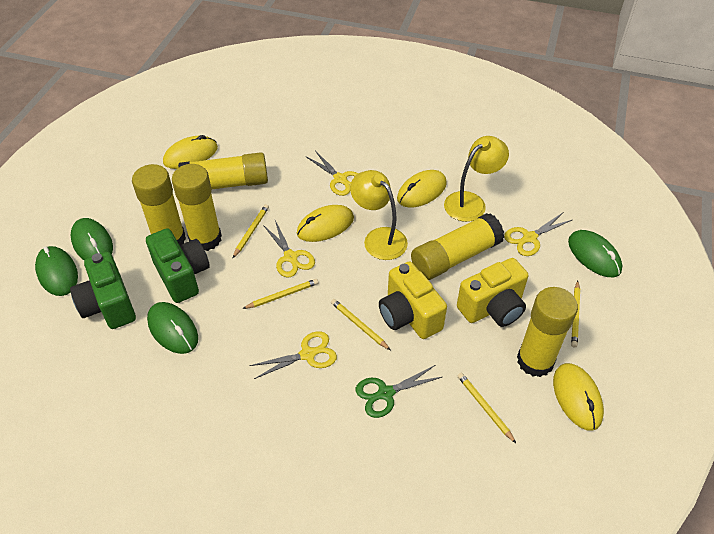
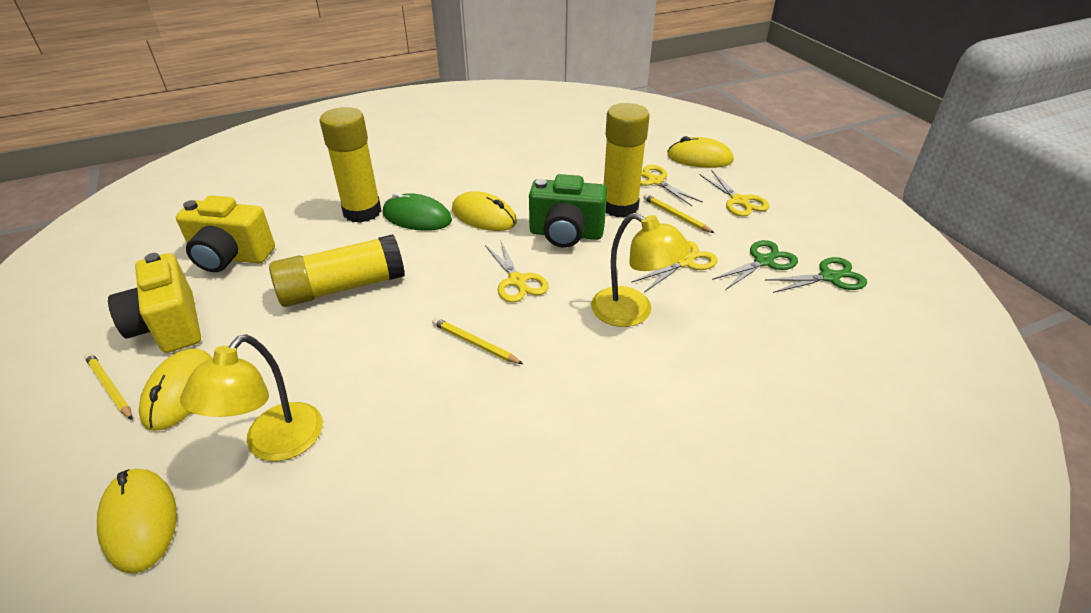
green camera: [70,252,136,329] [146,228,210,303] = 2 -> [529,174,607,248] = 1
green mouse: [35,246,78,296] [71,218,113,260] [147,302,198,354] [568,230,622,277] = 4 -> [383,192,452,231] = 1
green scissors: [356,365,442,418] = 1 -> [712,240,798,290] [764,257,867,293] = 2
yellow glue stick: [132,164,186,245] [172,164,222,251] [178,152,268,189] [411,213,504,280] [517,287,578,377] = 5 -> [269,234,405,307] [320,107,381,223] [604,103,650,218] = 3
yellow pencil: [233,204,269,258] [242,279,318,309] [331,299,390,350] [457,373,516,443] [571,281,580,347] = 5 -> [85,353,132,420] [432,318,523,364] [643,194,714,233] = 3

